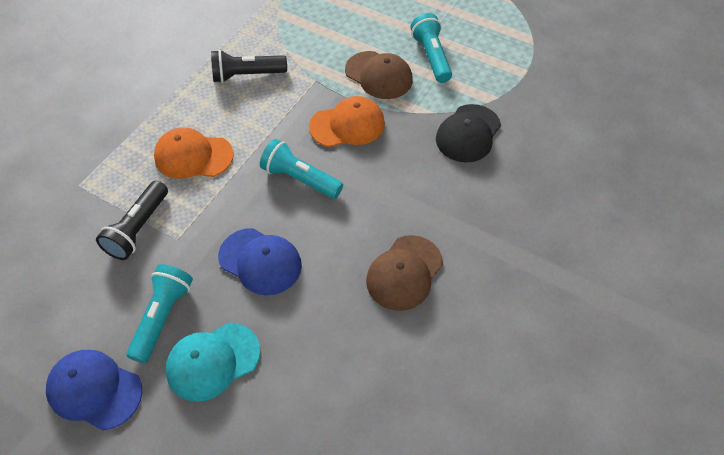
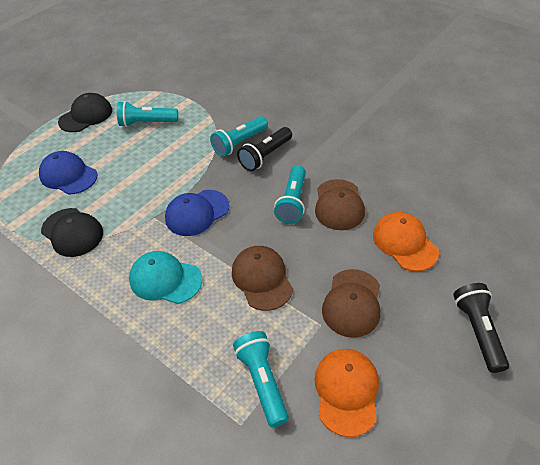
black cap: [436,104,501,162] = 1 -> [41,208,103,257] [58,93,112,132] = 2
brown cap: [345,51,413,99] [366,235,443,311] = 2 -> [232,246,293,311] [315,179,365,230] [322,269,380,338] = 3
turquoise flashlight: [126,264,193,363] [260,139,343,199] [410,13,452,83] = 3 -> [117,101,178,127] [210,116,268,157] [233,331,289,427] [274,165,306,224] = 4

